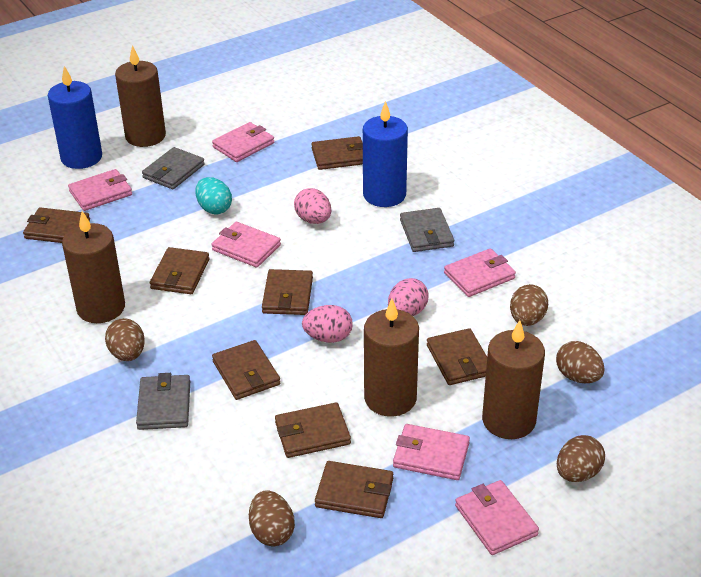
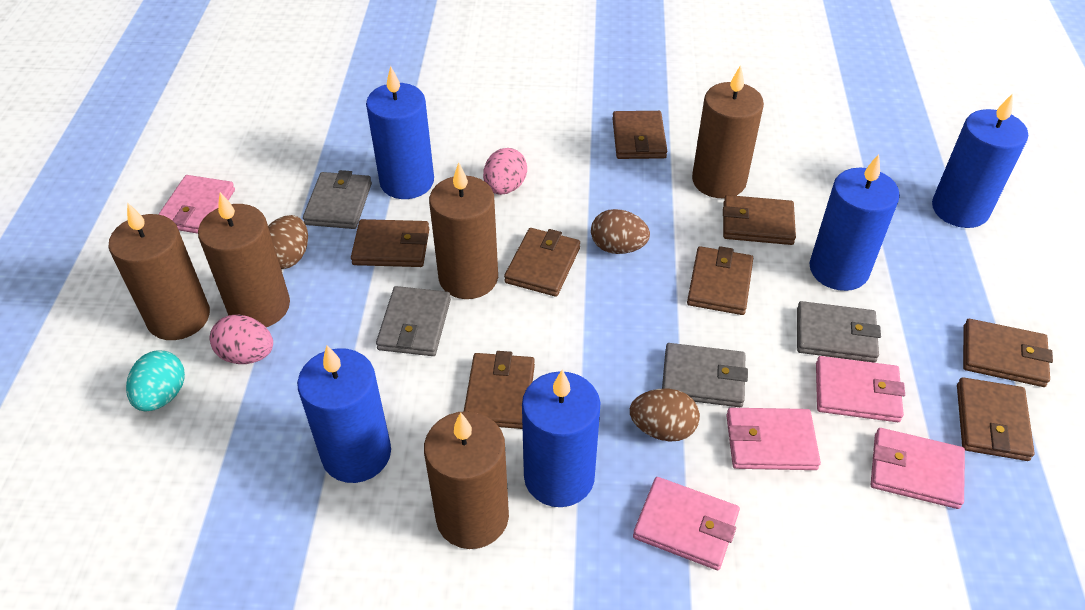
blue candle: [48,66,102,169] [363,101,408,207] = 2 -> [297,345,391,483] [366,66,434,199] [522,370,600,507] [809,154,900,291] [932,93,1028,228] = 5
brown candle: [62,211,125,323] [115,45,166,147] [364,299,419,417] [482,320,545,439] = 4 -> [108,203,210,340] [198,192,290,327] [424,411,509,549] [429,162,498,299] [692,65,764,198] = 5
brown egg: [105,318,145,361] [249,490,295,546] [510,284,548,326] [556,341,605,383] [557,435,605,482] = 5 -> [268,215,308,269] [591,209,650,254] [630,389,700,441] = 3
grey wallet: [136,373,190,430] [142,147,205,189] [400,208,454,252] = 3 -> [303,170,372,229] [376,286,451,356] [662,343,748,407] [797,301,881,362] = 4
pink egg: [294,188,332,224] [302,305,353,343] [388,278,429,316] = 3 -> [210,315,273,364] [483,148,527,195] = 2
pink wallet: [68,169,132,211] [212,122,274,162] [212,222,281,268] [393,424,470,480] [444,248,516,297] [455,480,539,555] = 6 -> [158,175,235,234] [633,477,740,570] [726,408,821,470] [816,356,905,422] [871,428,965,509] = 5

